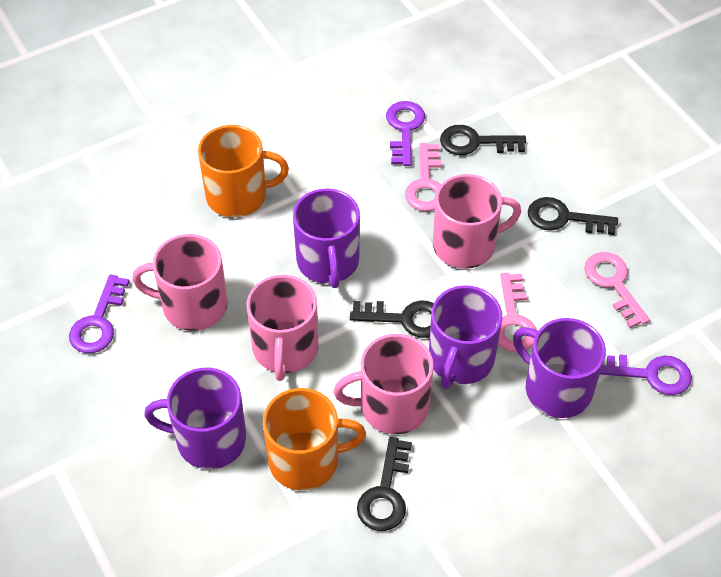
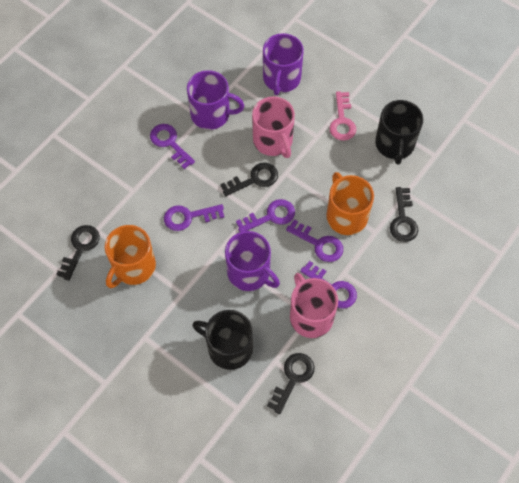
black mug: none = 0 -> [192,310,253,370] [375,100,423,165] = 2
pink key: [405,143,441,211] [498,273,537,352] [584,252,650,328] = 3 -> [329,91,356,141] = 1
pink mug: [132,234,228,331] [247,275,319,381] [334,334,434,434] [433,174,521,269] = 4 -> [252,96,295,158] [290,273,338,338] = 2
purple key: [69,274,130,353] [386,101,425,166] [600,355,692,395] = 3 -> [150,124,195,169] [164,204,224,231] [236,199,295,232] [286,219,343,262] [300,261,357,309] = 5
purple mug: [144,367,246,469] [293,188,360,288] [429,285,502,389] [513,318,606,418] = 4 -> [187,70,245,130] [225,231,280,291] [263,33,304,95] = 3

